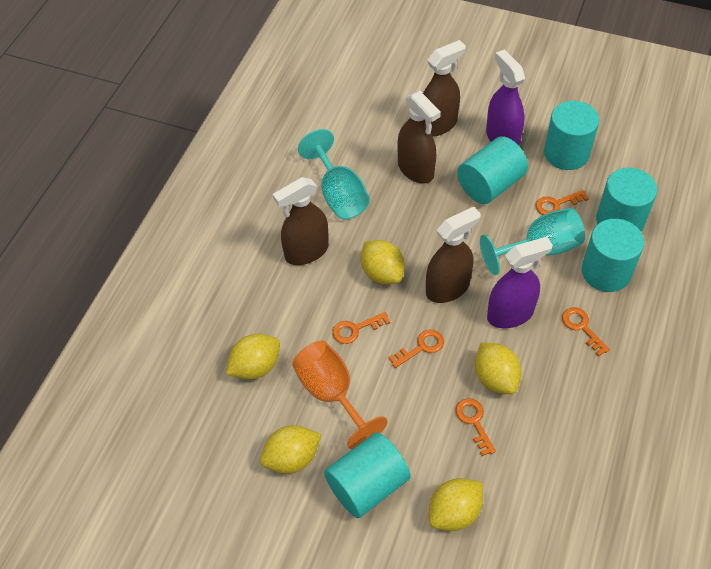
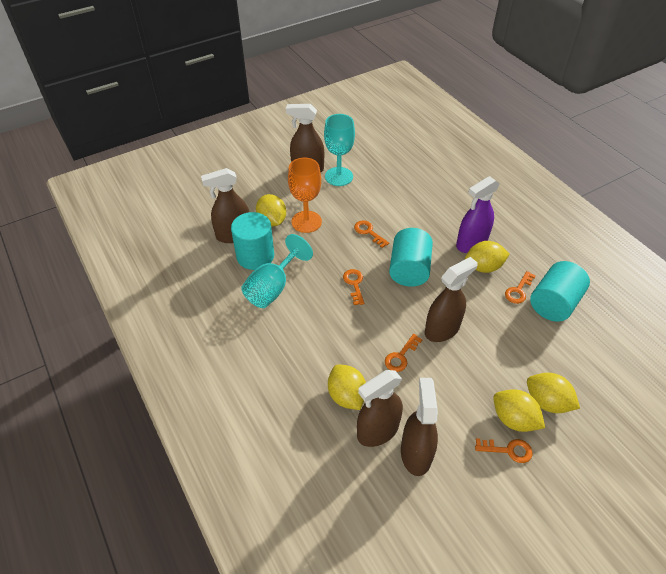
brown spray bottle: [273,177,329,265] [397,91,441,184] [423,40,466,137] [426,207,481,303] = 4 -> [201,168,249,243] [286,104,324,172] [357,370,403,447] [401,378,438,476] [425,257,478,342] = 5
purple spray bottle: [486,50,525,145] [487,237,553,328] = 2 -> [456,176,500,253] = 1
turquoise cylinder: [324,432,411,518] [457,137,528,204] [544,101,599,170] [582,219,644,292] [596,168,657,232] = 5 -> [231,212,274,270] [389,228,433,287] [530,261,590,322] = 3

